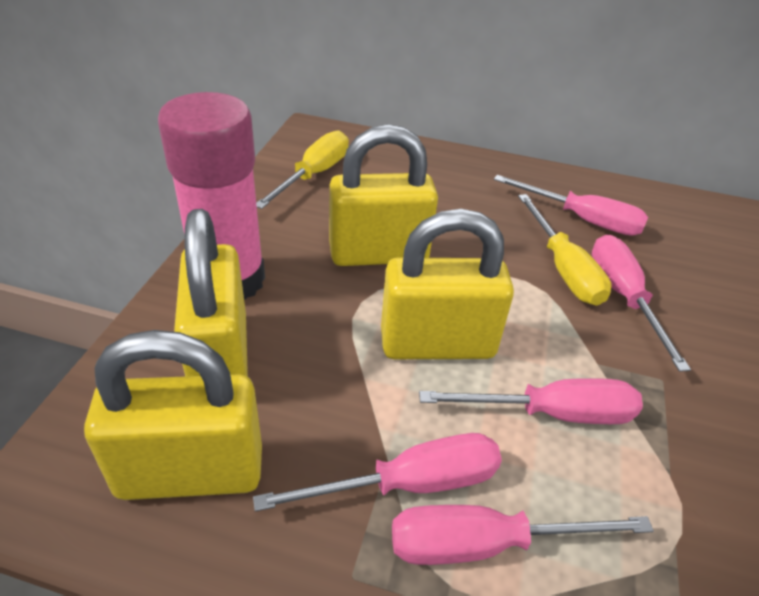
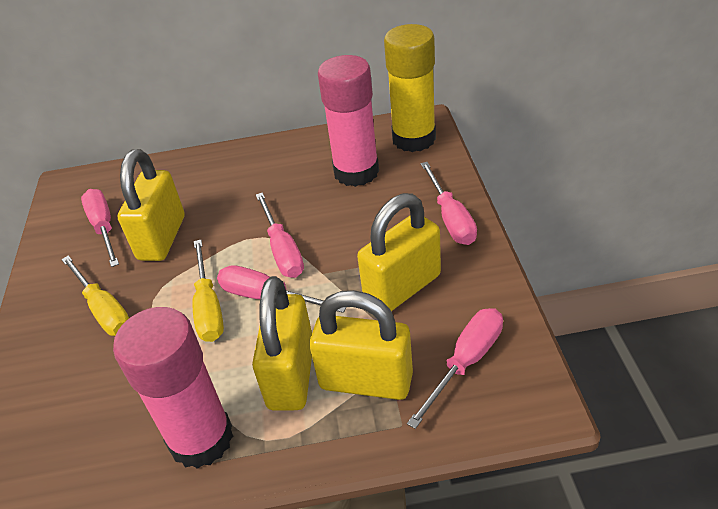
pink glue stick: [158,92,265,300] = 1 -> [113,307,233,469] [318,55,379,187] = 2
yellow glue stick: none = 0 -> [384,24,436,152] = 1

